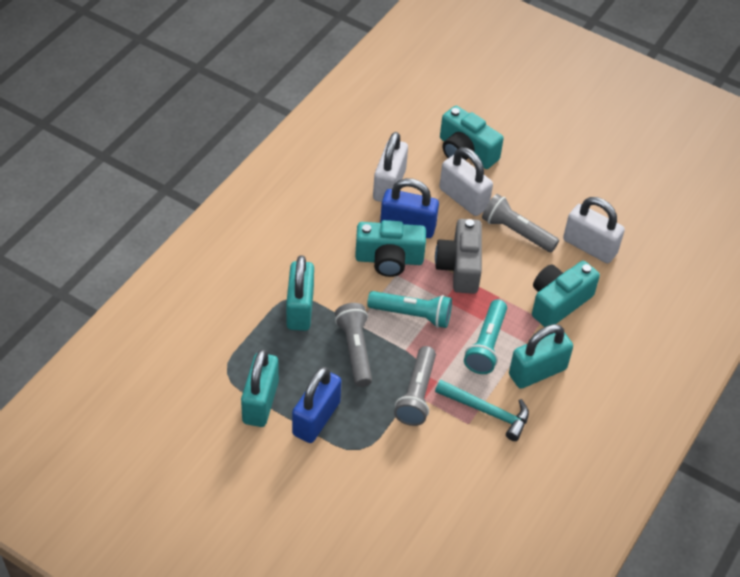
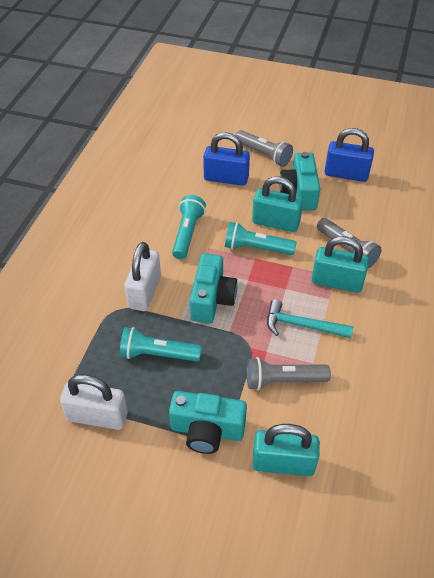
grey camera: [435,219,482,294] = 1 -> none = 0
turquoise flashlight: [367,291,452,328] [464,299,507,374] = 2 -> [120,327,202,362] [172,195,206,259] [225,222,296,255] = 3
white padlock: [373,132,408,202] [439,147,493,216] [563,197,625,263] = 3 -> [60,374,128,430] [124,242,161,311] = 2

